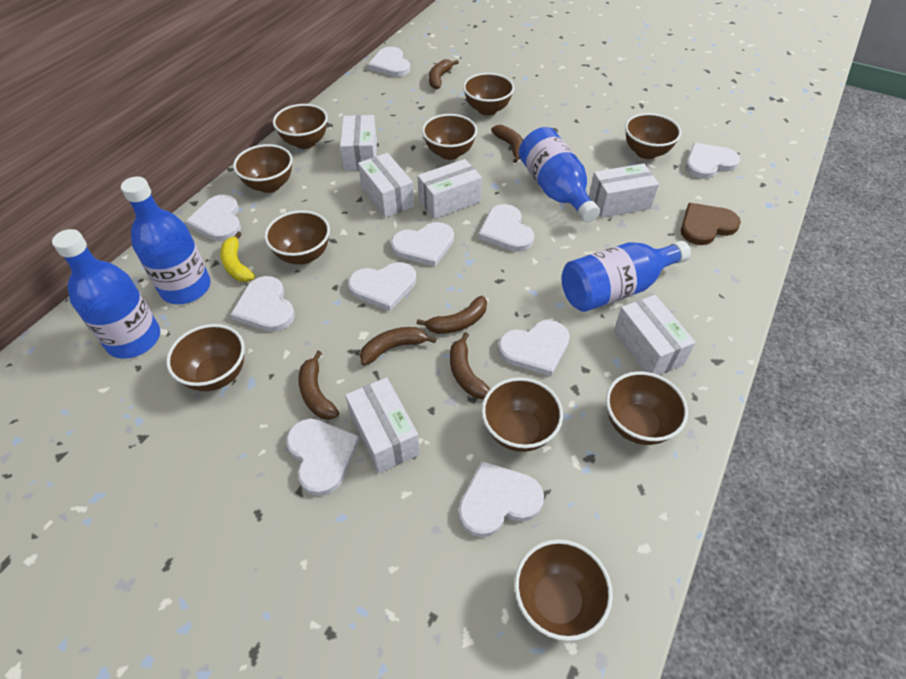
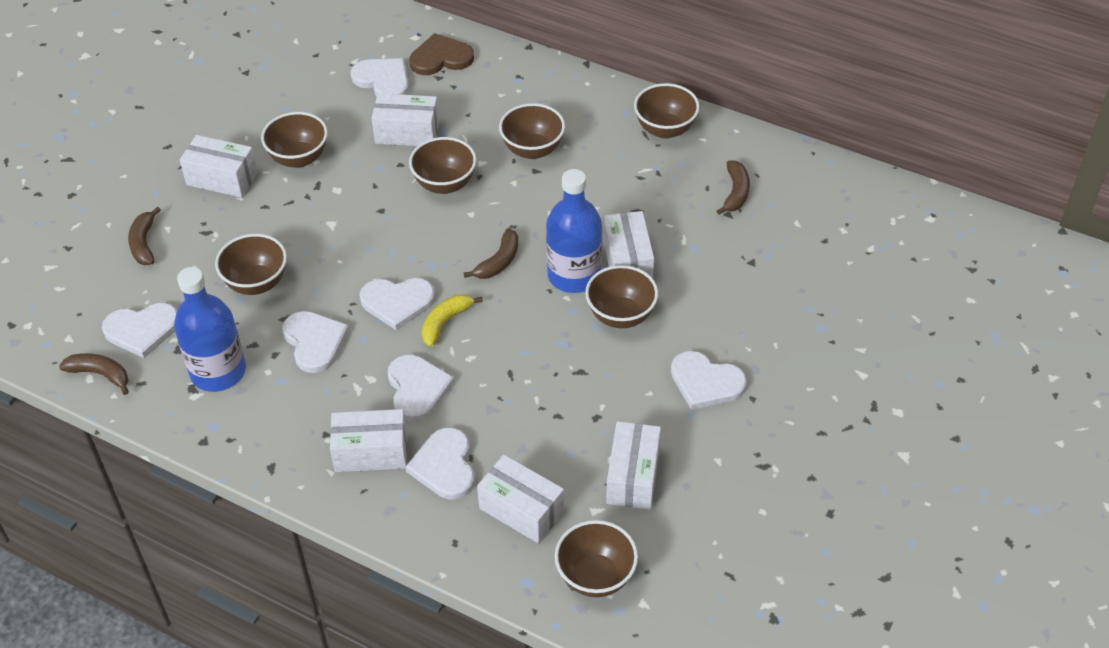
blue bottle: [52,229,160,359] [121,177,211,304] [519,127,600,223] [562,240,691,312] = 4 -> [174,267,246,392] [546,169,602,293] = 2
brown banana: [298,351,339,420] [360,327,437,365] [416,296,487,334] [429,59,459,89] [450,332,490,399] [491,125,523,163] = 6 -> [59,353,129,395] [128,207,161,265] [463,228,518,279] [717,160,750,215] = 4
brown bowl: [166,324,245,391] [233,144,293,193] [265,210,330,264] [273,104,328,149] [422,114,477,160] [463,73,514,116] [482,377,563,452] [514,539,613,641] [606,371,688,445] [625,113,681,159] = 10 -> [215,234,287,295] [261,112,328,168] [409,137,476,194] [499,103,565,159] [555,520,638,597] [585,265,658,328] [634,83,700,139] = 7
white heart: [185,194,241,241] [230,276,295,332] [286,418,359,496] [348,262,416,311] [368,47,410,77] [391,222,454,267] [458,461,544,537] [478,204,534,252] [498,320,570,376] [685,143,740,179] = 10 -> [102,303,177,358] [282,311,349,373] [350,58,409,96] [360,278,435,330] [388,355,454,421] [405,428,475,500] [671,351,747,410] = 7

